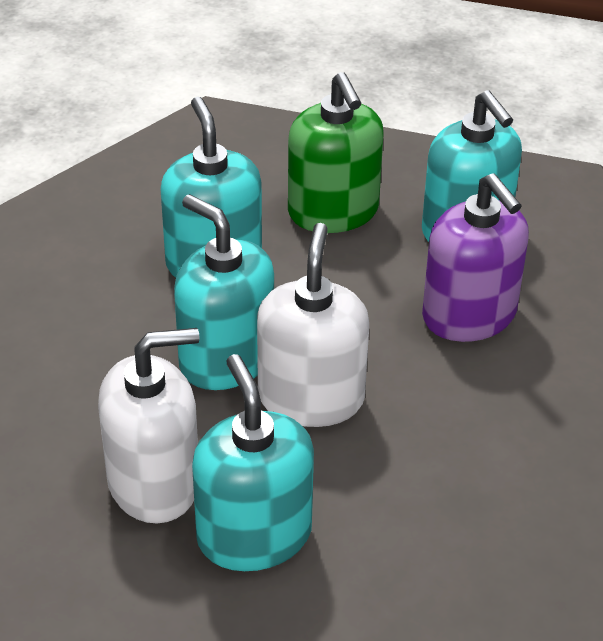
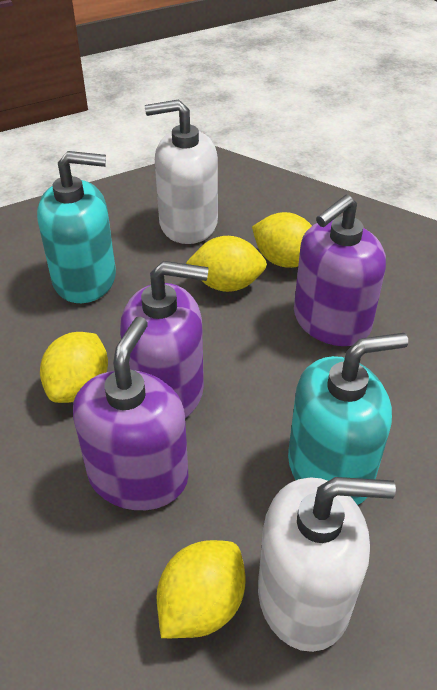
green soap dispenser: [288,72,384,233] = 1 -> none = 0
purple soap dispenser: [422,173,529,342] = 1 -> [73,317,188,510] [120,261,209,418] [294,195,386,346] = 3
turquoise soap dispenser: [161,97,262,278] [174,194,274,390] [192,354,314,571] [422,90,522,242] = 4 -> [37,151,116,303] [288,333,408,505] = 2
yellow lemon: none = 0 -> [40,332,108,403] [157,540,245,638] [186,236,267,292] [252,212,312,268] = 4

